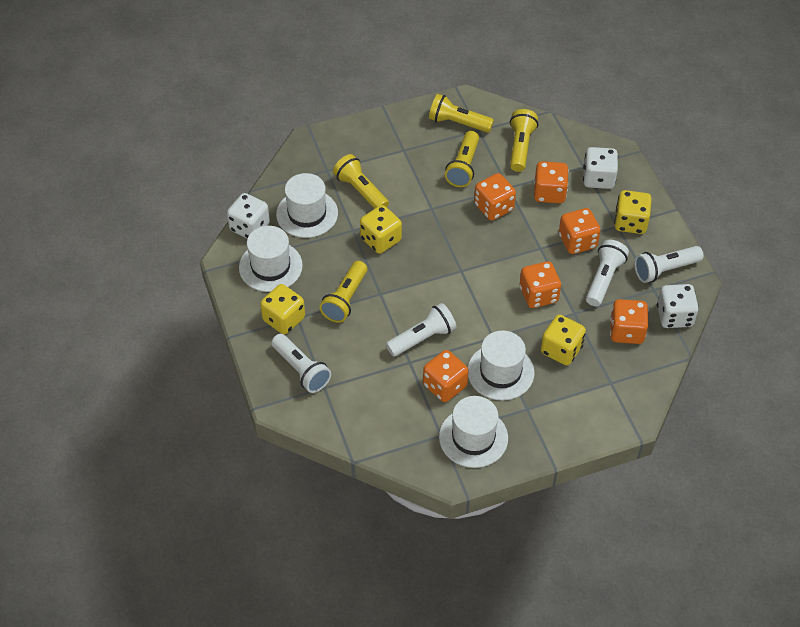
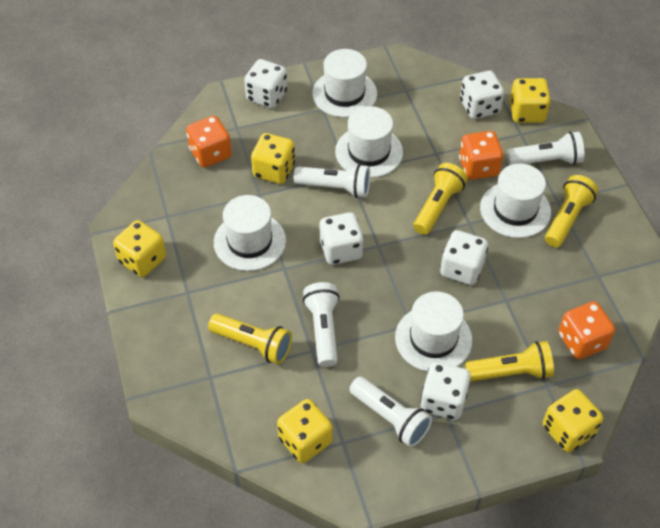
orange dice: [423,350,469,402] [474,173,516,221] [519,261,561,308] [534,161,569,203] [559,208,601,254] [610,299,648,344] = 6 -> [186,116,232,168] [459,131,503,180] [559,301,615,359] = 3
white dice: [227,193,270,239] [583,147,618,189] [657,284,699,328] = 3 -> [244,59,288,108] [320,212,364,265] [420,362,471,420] [440,230,488,285] [460,71,504,119] = 5
white hat: [239,226,303,292] [276,173,338,238] [439,396,508,468] [468,330,534,400] = 4 -> [214,195,286,271] [312,49,377,117] [335,106,403,178] [395,291,472,371] [480,163,551,238] = 5
yellow dice: [260,284,305,335] [360,205,402,254] [541,315,586,365] [614,190,652,234] = 4 -> [113,220,166,277] [251,133,295,184] [277,399,332,463] [510,78,551,123] [543,389,603,452] = 5
yellow flashlight: [320,261,367,323] [333,154,389,209] [429,94,494,133] [445,131,479,187] [510,109,538,172] = 5 -> [208,313,292,364] [413,163,468,235] [465,341,554,382] [545,175,598,247] = 4

